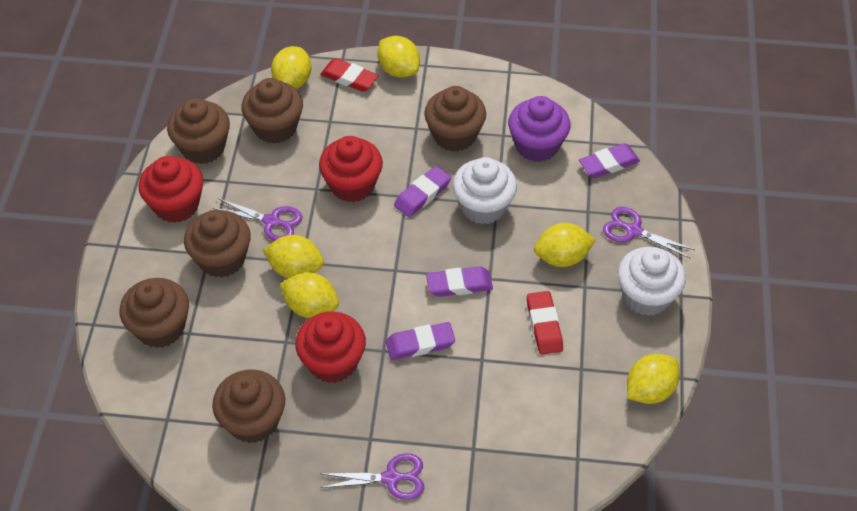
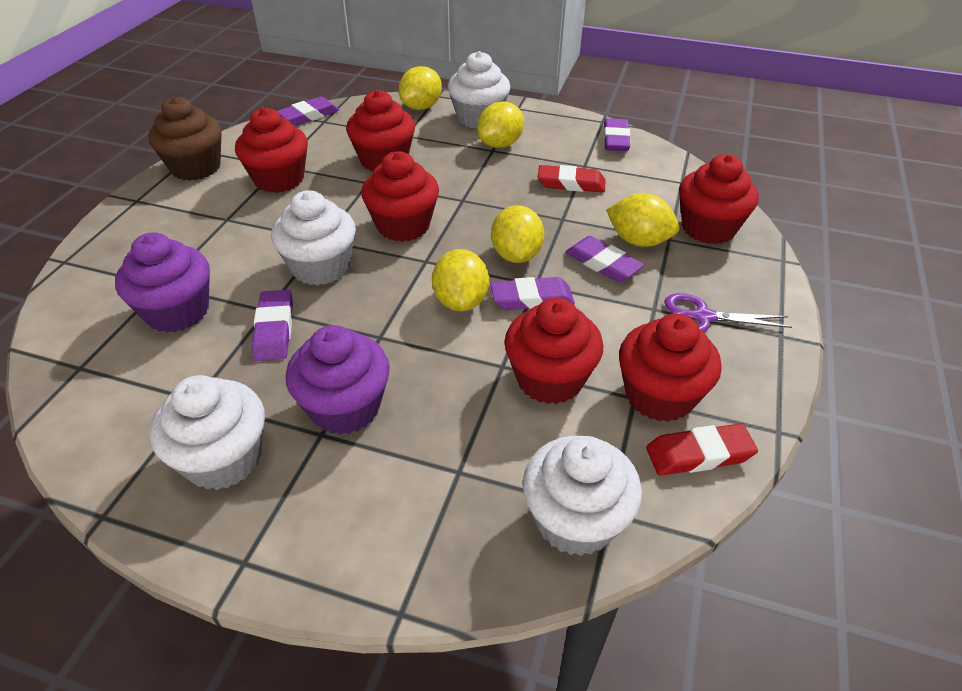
brown cupcake: [120,278,189,348] [167,98,230,164] [184,210,251,278] [212,370,285,443] [241,78,303,144] [424,86,486,152] = 6 -> [148,97,222,181] = 1
purple cupcake: [508,96,570,162] = 1 -> [115,232,210,333] [286,325,390,435] = 2
purple eraser: [386,322,455,360] [394,166,451,217] [426,266,493,297] [579,143,640,178] = 4 -> [252,290,293,361] [277,97,339,126] [490,277,575,310] [565,236,644,282] [604,118,630,151] = 5
purple scissors: [212,198,302,241] [320,453,424,500] [603,207,695,258] = 3 -> [664,293,792,332] = 1
red cupcake: [138,156,203,223] [295,312,366,383] [319,136,383,202] = 3 -> [235,108,308,193] [346,90,415,171] [361,151,439,242] [504,298,603,404] [619,314,722,422] [679,154,759,244] = 6
white cupcake: [452,157,517,224] [618,247,686,316] = 2 -> [150,375,265,490] [271,190,356,286] [448,51,510,129] [523,436,642,556] = 4
yellow lemon: [263,235,324,278] [271,46,312,89] [280,272,339,318] [377,36,420,78] [534,223,596,267] [627,354,680,404] = 6 -> [398,66,442,110] [432,249,489,311] [477,101,524,148] [491,205,545,263] [606,193,680,247] = 5

